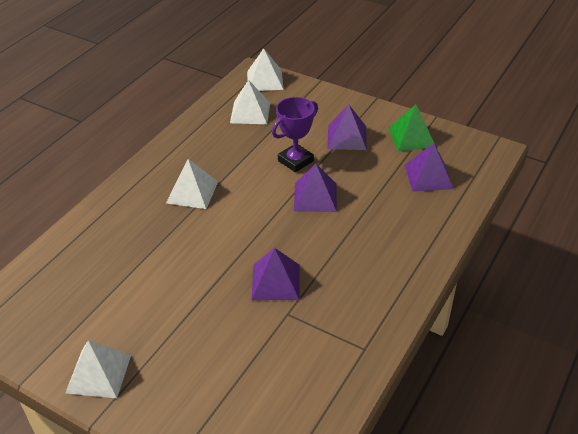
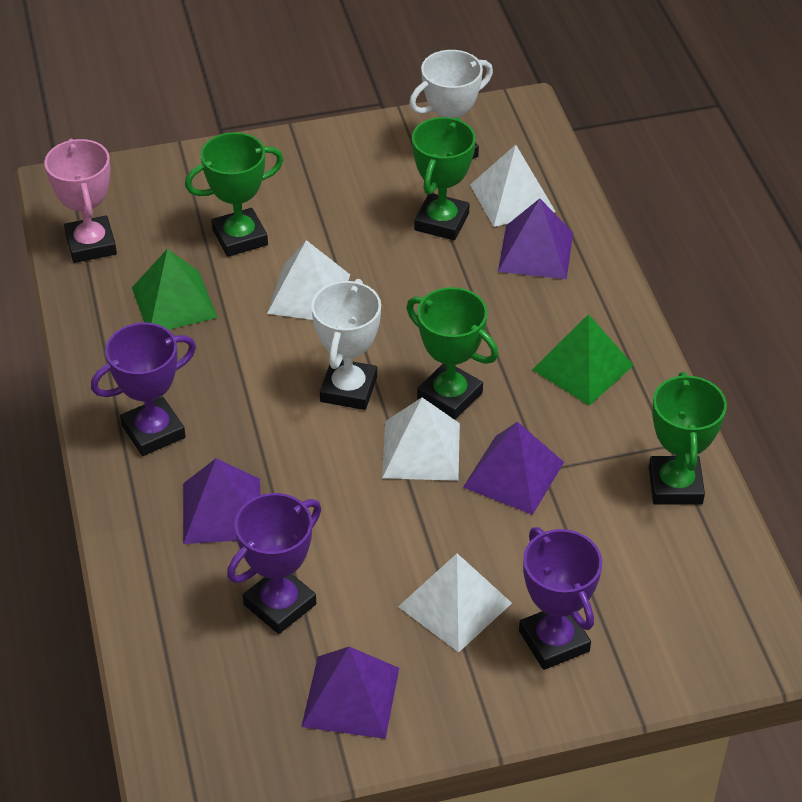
green pyramid: [389,105,434,151] = 1 -> [132,249,218,330] [532,314,634,406] = 2
green trophy: none = 0 -> [185,132,284,257] [407,287,498,420] [412,117,476,240] [649,372,727,505] = 4
pink trophy: none = 0 -> [44,139,117,263] = 1
purple trophy: [272,97,318,172] = 1 -> [91,323,196,456] [227,493,321,634] [519,527,602,670] = 3
white trophy: none = 0 -> [311,279,381,410] [409,50,493,159] = 2

